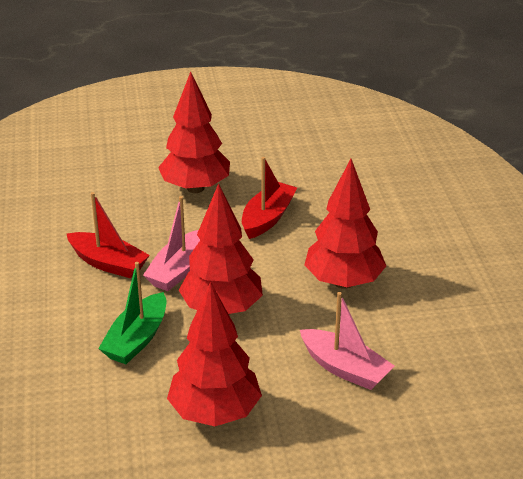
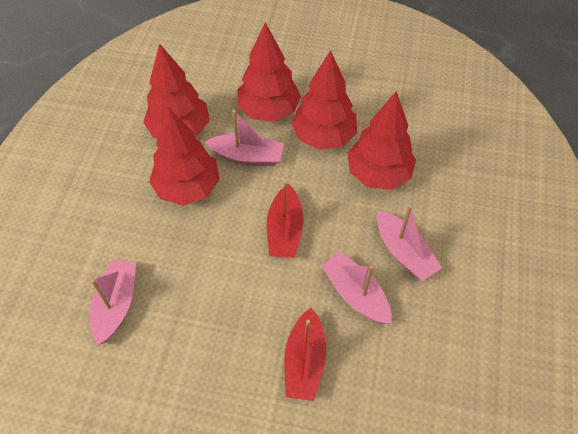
green boat: [98,262,166,364] = 1 -> none = 0
pink boat: [143,196,200,291] [300,292,395,390] = 2 -> [90,260,136,345] [205,110,284,166] [321,252,392,324] [377,205,442,281] = 4
red tree: [158,72,230,193] [167,282,262,426] [179,183,263,314] [304,159,386,289] = 4 -> [143,43,210,139] [149,106,220,206] [237,22,301,122] [291,50,357,150] [347,91,416,190] = 5

